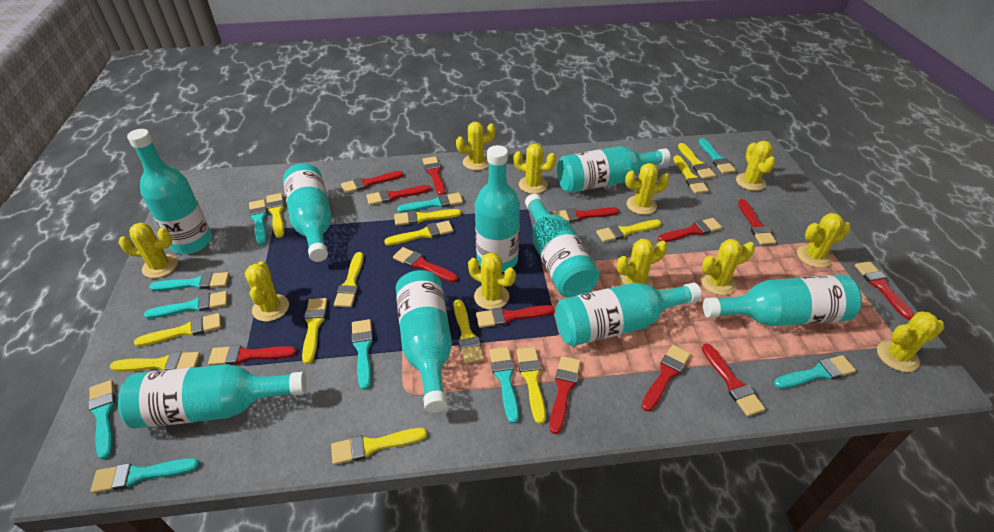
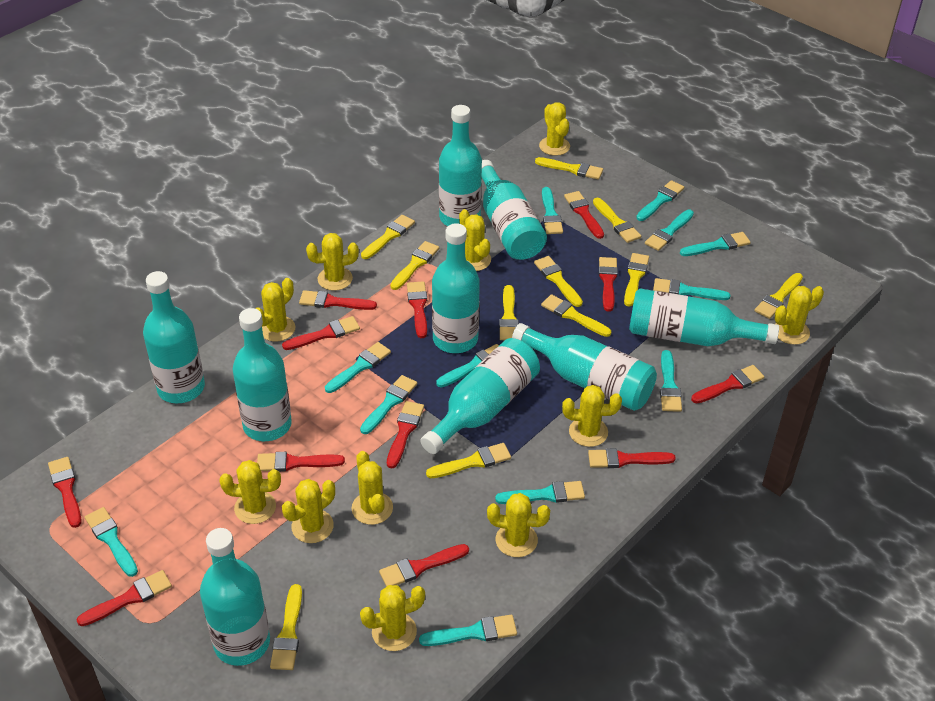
red brush: [208,345,297,365] [341,171,404,193] [366,185,431,205] [393,247,458,282] [423,156,445,195] [476,305,555,328] [550,356,581,434] [553,207,619,222] [642,345,690,411] [658,218,722,242] [702,343,765,416] [738,199,776,245] [855,261,914,320] = 13 -> [48,457,82,528] [77,570,172,626] [257,452,345,472] [282,316,360,350] [299,290,377,310] [379,544,469,587] [387,401,424,468] [407,281,427,338] [564,191,604,239] [588,448,676,468] [599,257,618,312] [691,365,764,404] = 12
turquoise brush: [88,380,115,459] [90,458,199,493] [144,291,227,319] [149,272,229,291] [249,199,267,245] [351,319,373,390] [397,193,463,213] [489,347,519,424] [699,138,736,174] [774,355,856,389] = 10 -> [85,507,138,577] [325,342,391,393] [360,375,417,434] [419,615,517,646] [436,344,499,388] [495,481,585,504] [542,187,563,234] [636,180,684,221] [645,210,694,251] [653,278,731,300] [660,350,682,412] [680,232,751,256] = 12
yellow brush: [110,352,200,371] [134,313,221,347] [266,193,285,238] [302,298,327,364] [331,428,427,465] [334,252,364,307] [384,221,453,245] [394,209,461,226] [454,299,484,364] [516,347,546,424] [596,220,661,242] [673,155,709,194] [678,143,716,179] = 13 -> [270,584,302,670] [361,215,415,259] [390,241,439,290] [426,443,511,478] [499,285,519,340] [534,256,583,307] [535,157,603,180] [541,294,611,337] [593,198,641,243] [624,253,649,307] [755,273,803,319] = 11

